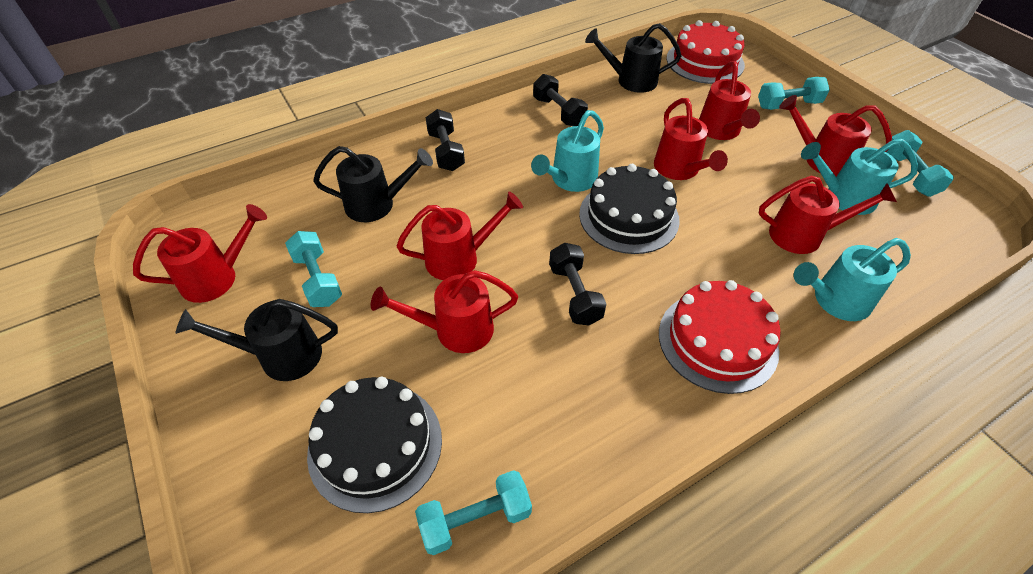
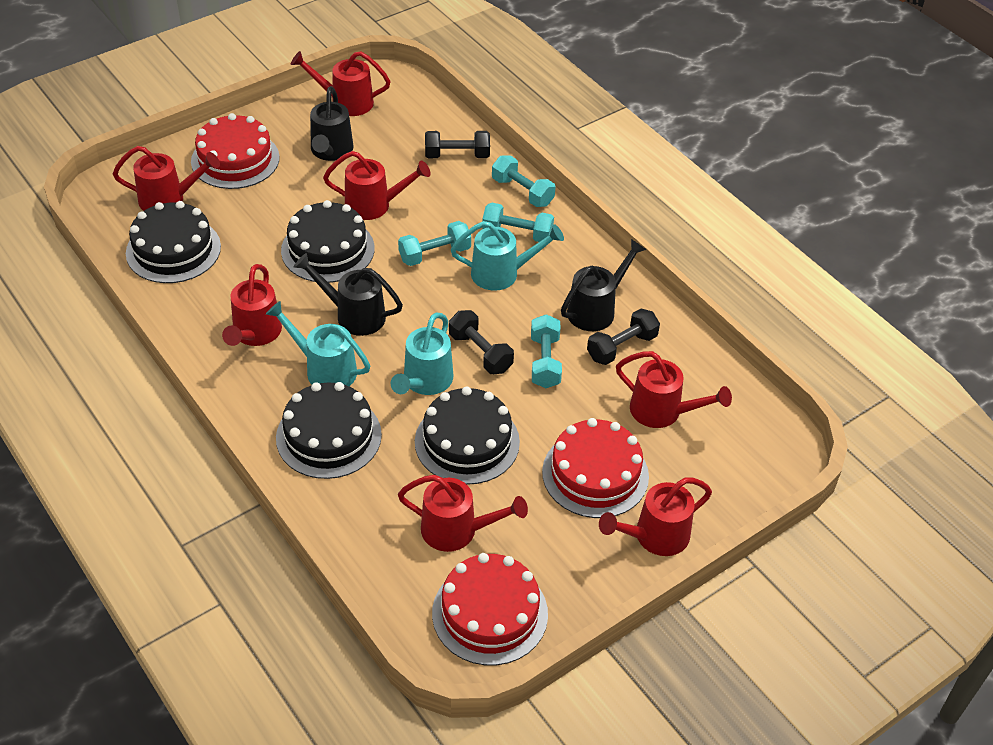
black cake: [307,377,442,513] [579,164,680,254] = 2 -> [126,201,221,283] [276,382,382,479] [281,200,375,283] [415,386,520,485] = 4
red cake: [659,280,781,394] [666,20,745,84] = 2 -> [191,113,280,189] [432,553,548,665] [542,418,649,518] = 3

